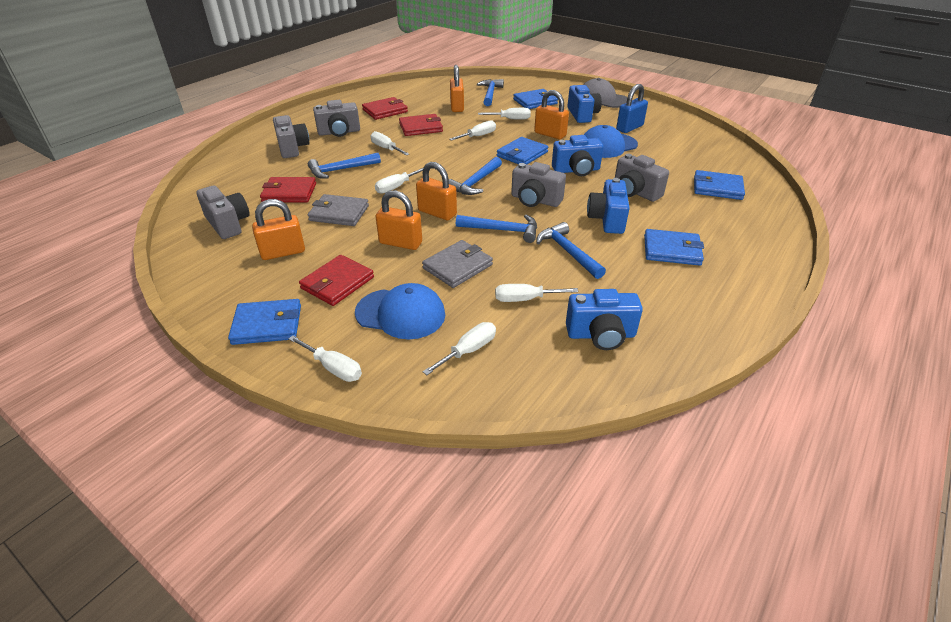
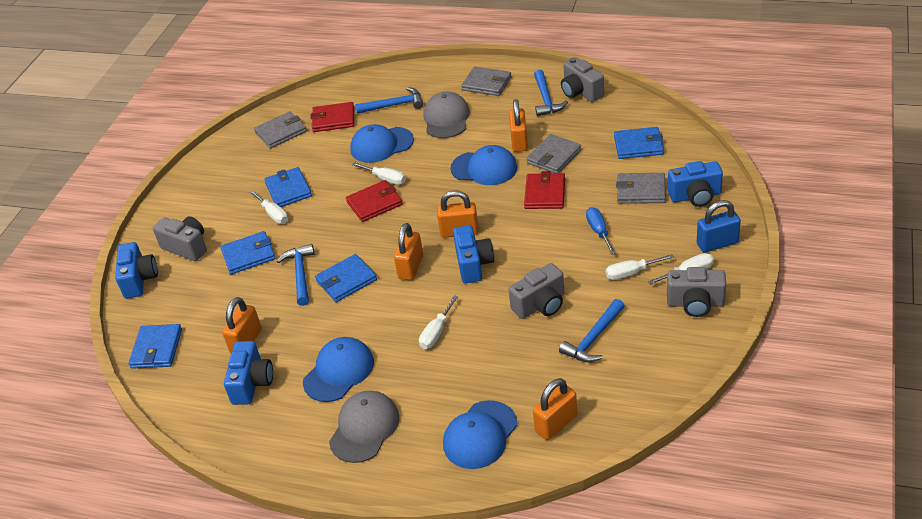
blue cap: [355,283,445,339] [584,125,638,158] = 2 -> [303,337,374,402] [350,124,414,163] [443,400,517,469] [450,145,517,185] = 4
blue hammer: [308,153,381,179] [449,157,502,195] [456,215,537,243] [477,79,504,106] [536,222,606,279] = 5 -> [277,244,315,306] [355,87,423,114] [534,70,568,116] [559,299,625,362] = 4
blue screwdriver: none = 0 -> [586,207,616,255] = 1
grey camera: [196,185,250,239] [273,115,310,158] [313,100,360,137] [511,162,566,207] [615,154,669,202] = 5 -> [153,216,207,261] [509,263,564,319] [561,57,604,102] [667,267,726,317] = 4
grey cap: [583,78,628,108] = 1 -> [329,391,399,463] [423,92,470,138] = 2
grey wallet: [308,194,369,226] [422,240,493,288] = 2 -> [254,111,307,148] [461,67,512,96] [526,134,581,173] [616,173,666,204] = 4
red wallet: [260,177,316,202] [299,255,374,306] [362,97,408,120] [399,114,443,136] = 4 -> [310,102,354,132] [346,180,403,222] [524,171,565,209] = 3
white screwdriver: [288,335,362,382] [371,131,409,156] [375,168,423,194] [423,322,496,375] [449,120,496,141] [478,108,531,120] [495,284,578,302] = 7 -> [250,190,288,224] [352,162,406,185] [419,295,458,349] [606,254,674,280] [648,253,714,285] = 5

